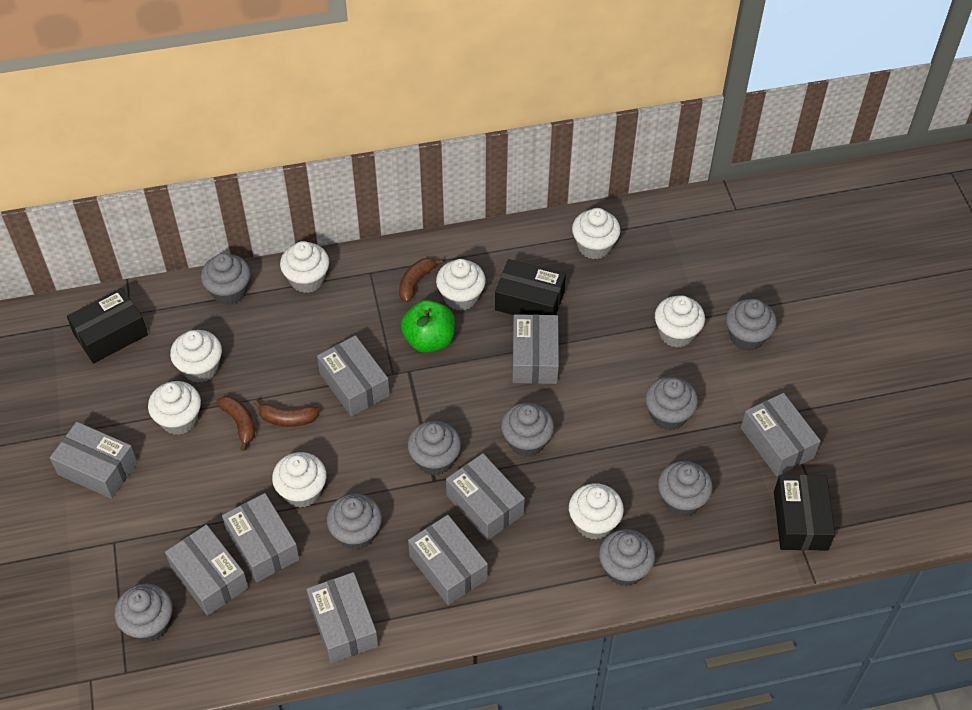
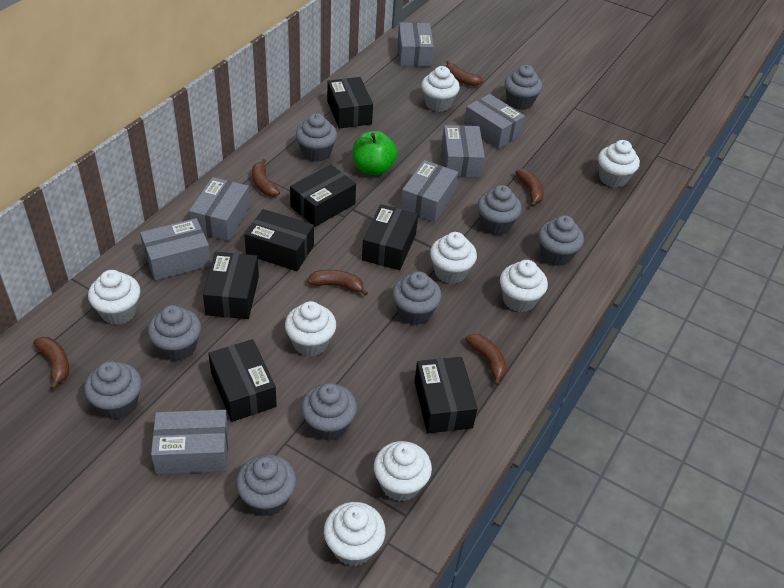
black box: [67,288,148,363] [495,259,566,315] [774,475,835,550] = 3 -> [203,252,259,319] [208,339,277,422] [244,209,314,271] [290,165,356,227] [327,77,373,129] [362,204,418,270] [414,357,477,433] = 7
brown banana: [216,396,255,451] [253,400,320,427] [399,258,443,302] = 3 -> [33,337,69,390] [252,159,280,197] [307,270,368,296] [446,61,484,86] [465,334,507,386] [515,169,544,207] = 6
grey box: [50,422,137,499] [165,525,249,616] [222,493,300,582] [306,572,378,664] [317,335,390,417] [408,515,488,605] [446,453,525,541] [512,314,559,384] [741,393,821,476] = 9 -> [140,218,211,281] [151,410,229,474] [189,177,250,241] [398,22,434,67] [401,160,458,222] [442,125,485,178] [464,94,525,149] = 7

